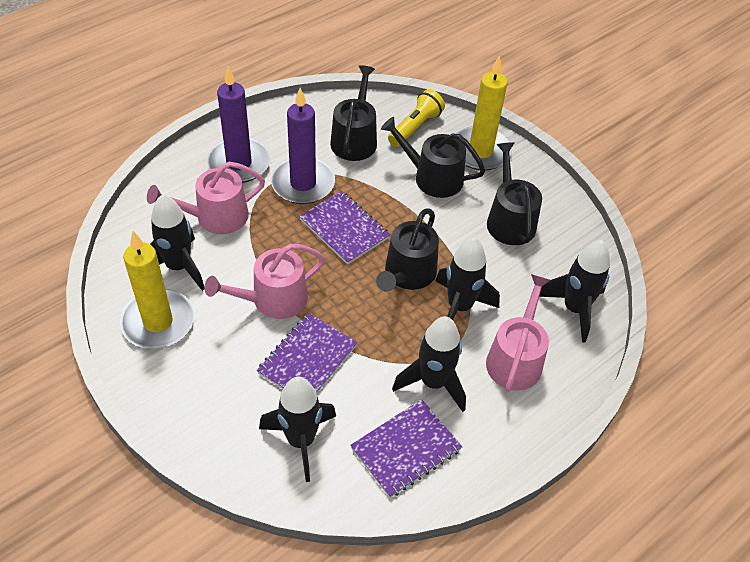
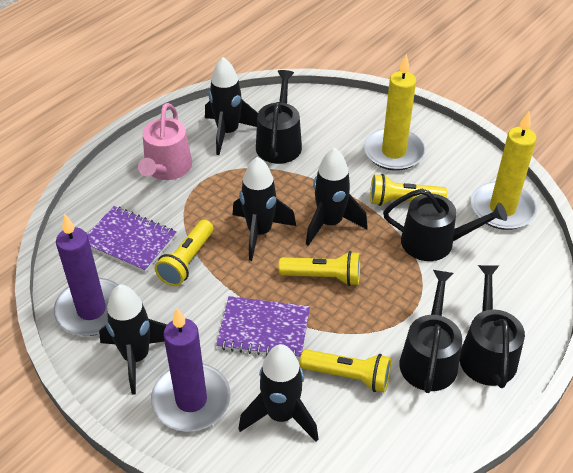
pink watering can: [147,162,265,234] [204,244,325,319] [486,274,550,392] = 3 -> [138,103,192,180] = 1
purple notebook: [257,313,357,393] [299,191,390,265] [350,399,462,498] = 3 -> [87,206,177,273] [216,296,310,359] = 2
yellow flashlight: [388,89,445,147] = 1 -> [155,220,214,286] [279,251,360,286] [300,349,391,393] [370,174,447,206] = 4

